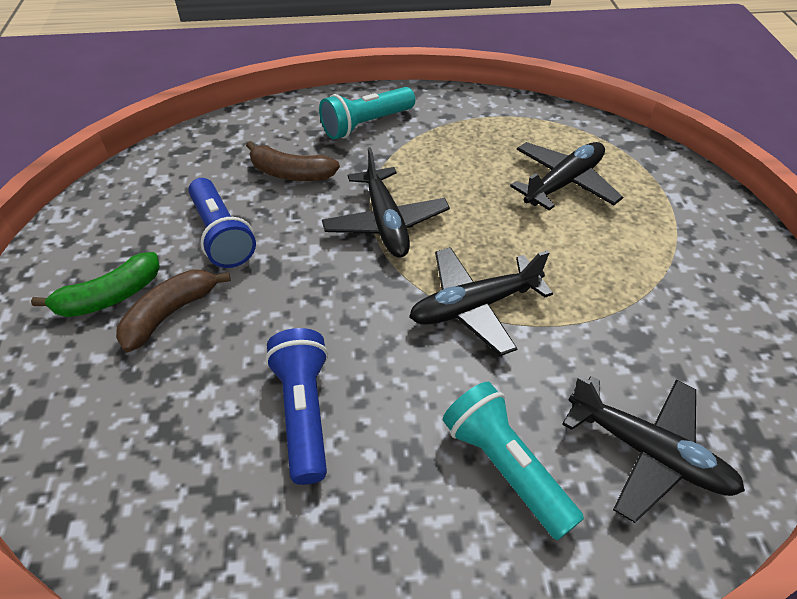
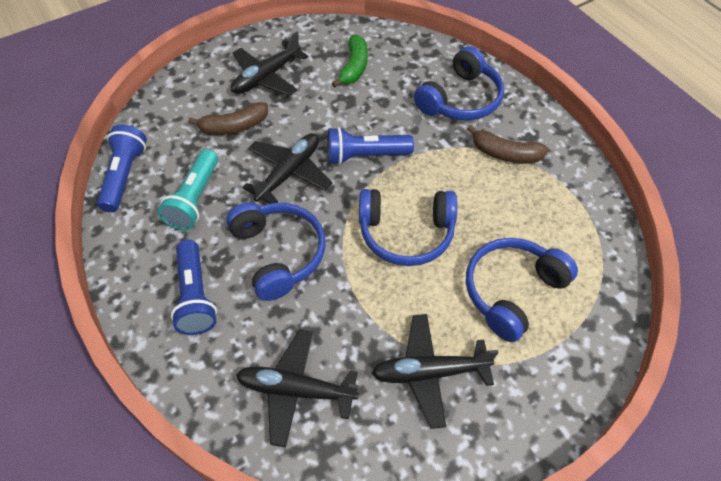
blue flashlight: [188,178,256,268] [265,328,328,485] = 2 -> [97,125,147,212] [171,240,217,335] [327,127,414,165] = 3
blue headphones: none = 0 -> [226,202,326,301] [359,189,457,266] [414,46,504,121] [466,238,578,342] = 4
turquoise flashlight: [319,87,415,139] [443,382,584,540] = 2 -> [158,149,218,230] = 1

